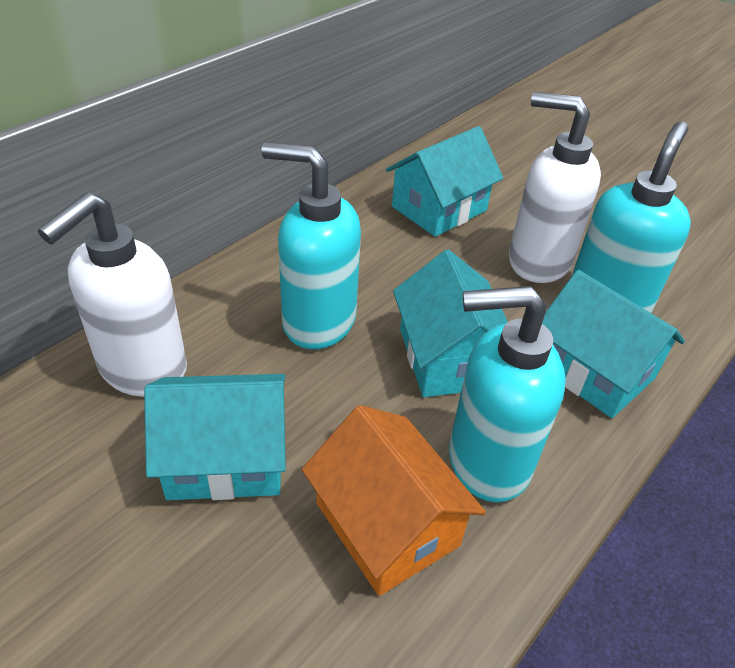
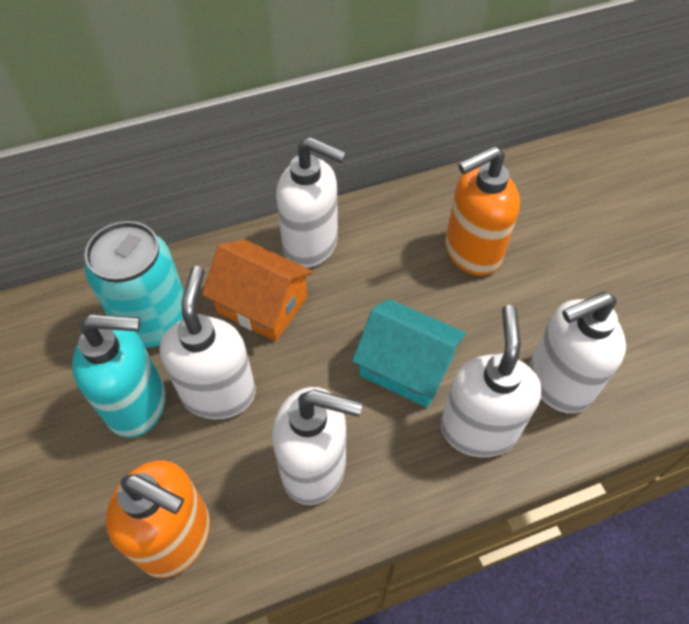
orange soap dispenser: none = 0 -> [106,460,210,578] [445,146,520,276] = 2
turquoise can: none = 0 -> [85,221,184,348] = 1
turquoise house: [144,374,286,500] [386,126,503,237] [393,250,508,397] [542,270,685,418] = 4 -> [352,299,466,407] = 1
turquoise soap dispenser: [261,142,361,349] [449,286,566,502] [571,122,691,313] = 3 -> [72,314,166,438] = 1
white soap dispenser: [38,192,187,397] [509,92,601,283] = 2 -> [160,266,256,419] [272,387,363,505] [276,137,347,268] [441,305,542,457] [529,292,626,413] = 5

